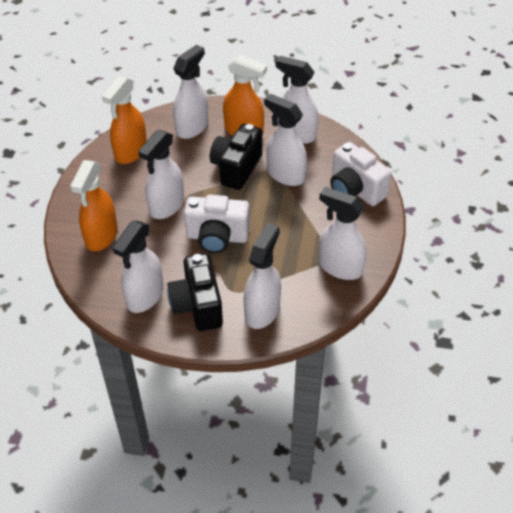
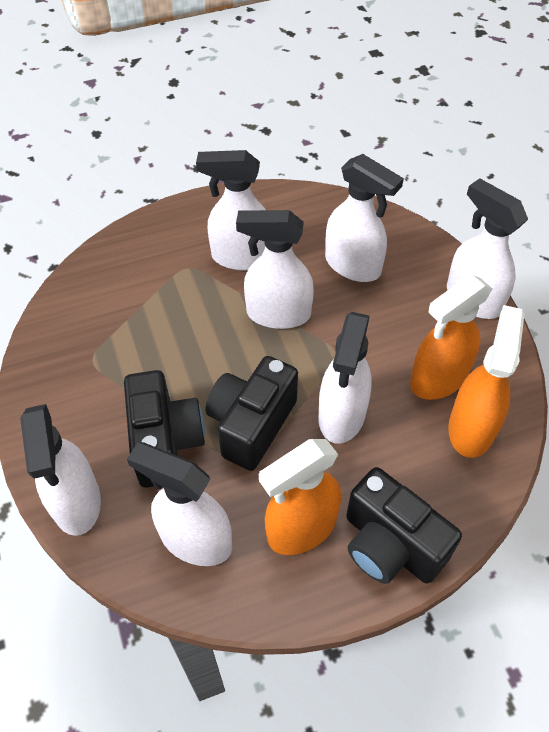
black camera: [167,253,223,331] [210,124,262,190] = 2 -> [124,370,205,488] [206,356,298,471] [346,467,462,584] = 3
white camera: [184,195,250,253] [330,142,391,206] = 2 -> none = 0

